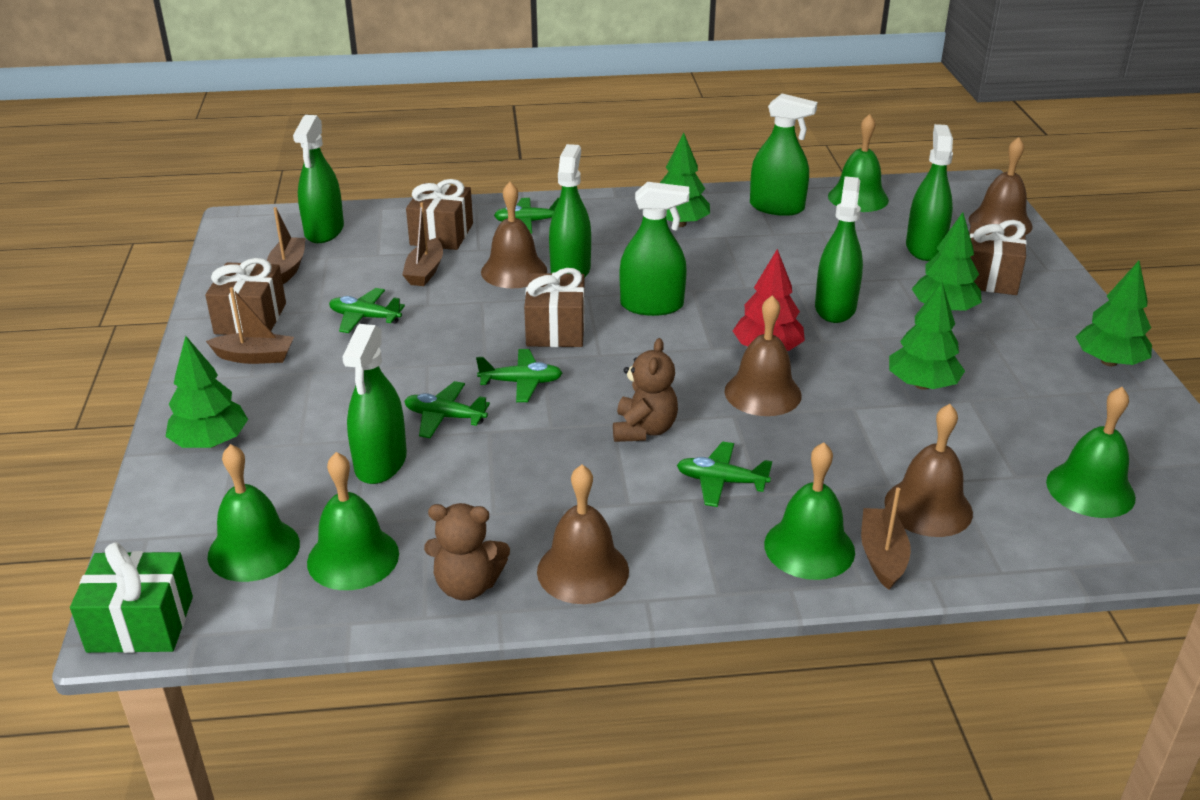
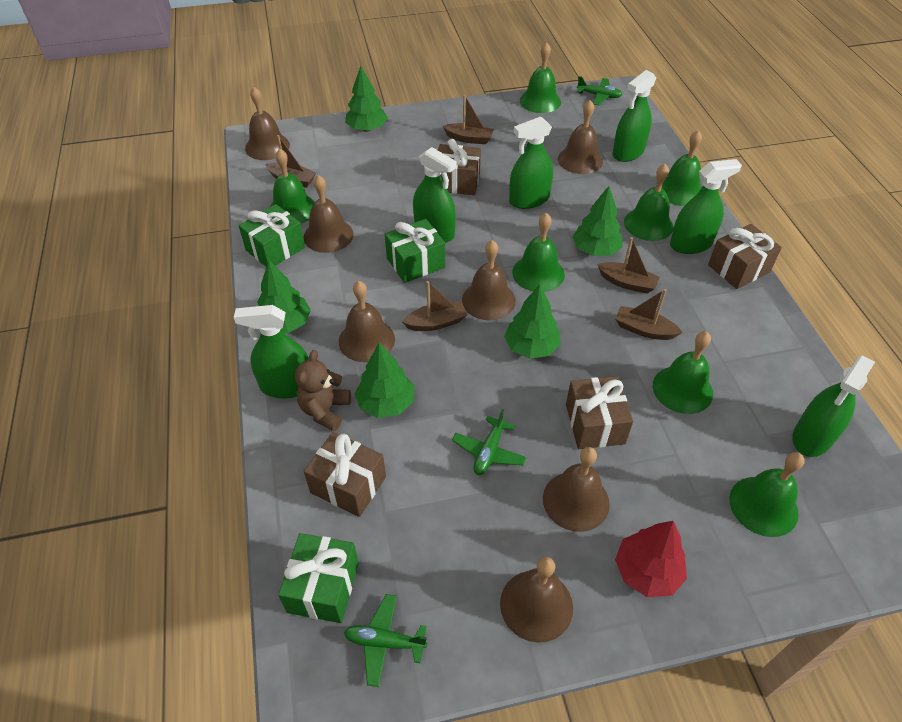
brown bell: [481,182,547,288] [537,465,629,604] [725,295,802,416] [884,404,973,537] [969,137,1033,235] = 5 -> [245,87,290,160] [303,175,354,253] [339,281,395,362] [462,240,516,320] [500,557,573,643] [543,447,610,532] [558,100,603,174] = 7
brown boat: [206,287,294,364] [267,207,306,284] [402,202,443,286] [861,488,911,590] = 4 -> [265,135,316,188] [402,281,467,331] [443,95,494,144] [597,237,660,294] [615,289,682,340] = 5
brown teddy bear: [424,503,510,601] [613,338,678,442] = 2 -> [295,350,351,431] = 1
green bell: [207,444,300,582] [307,452,399,590] [764,442,855,580] [828,114,889,212] [1046,387,1136,518] = 5 -> [270,149,315,223] [512,213,565,292] [520,42,561,113] [624,164,674,241] [653,331,713,414] [661,130,702,206] [729,452,804,537] = 7
green gift: [70,542,193,653] = 1 -> [239,204,305,267] [278,533,359,623] [385,219,445,283] = 3
green plane: [329,288,405,333] [404,381,490,438] [476,349,562,402] [494,198,559,234] [677,442,772,507] = 5 -> [344,594,427,687] [452,409,527,475] [577,76,622,105] = 3
green spray bottle: [293,115,344,243] [342,324,407,484] [549,144,591,278] [620,182,689,316] [750,94,817,216] [815,176,863,323] [906,124,953,261] = 7 -> [234,305,309,398] [413,147,457,243] [509,117,553,209] [612,70,656,162] [670,159,742,254] [792,356,875,457] = 6

